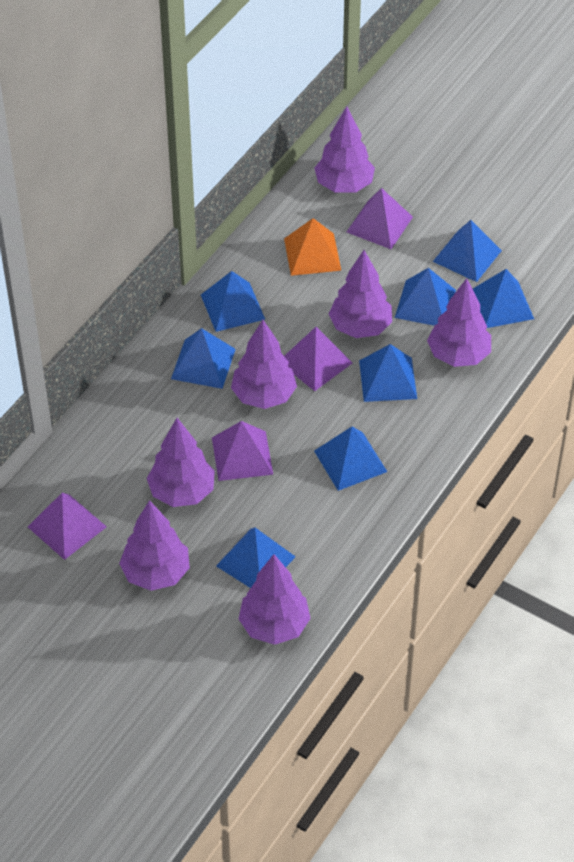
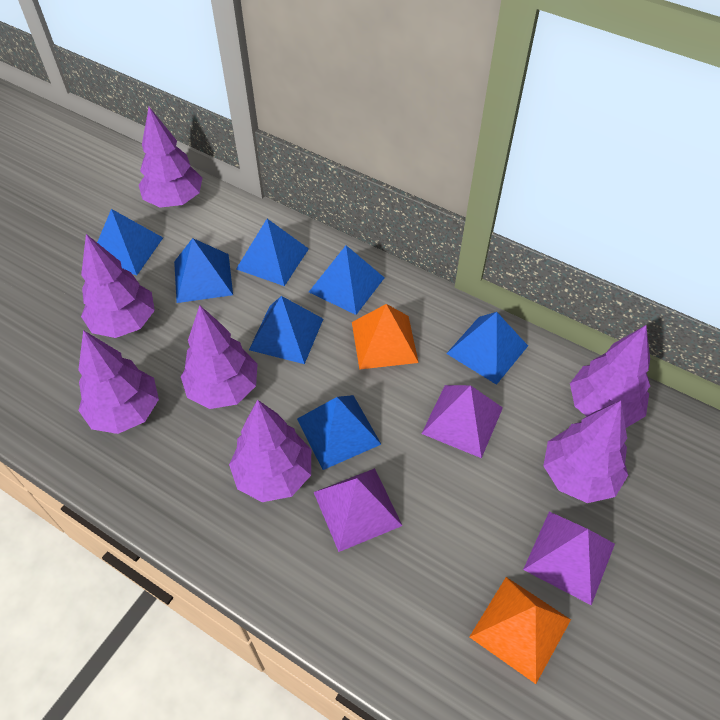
blue pyramid: [171,328,236,389] [201,271,265,332] [216,528,296,588] [314,427,387,491] [359,344,417,402] [395,268,456,326] [433,220,502,282] [473,269,534,328] = 8 -> [97,209,163,275] [174,238,233,303] [236,219,309,286] [249,296,323,364] [297,395,381,470] [309,245,384,315] [446,312,528,385] = 7
orange pyramid: [284,218,341,276] = 1 -> [352,304,419,370] [469,577,571,684] = 2
purple pyramid: [28,493,107,560] [212,421,273,481] [284,327,352,391] [347,188,413,249] = 4 -> [314,468,402,552] [421,385,503,458] [523,512,615,605] = 3

